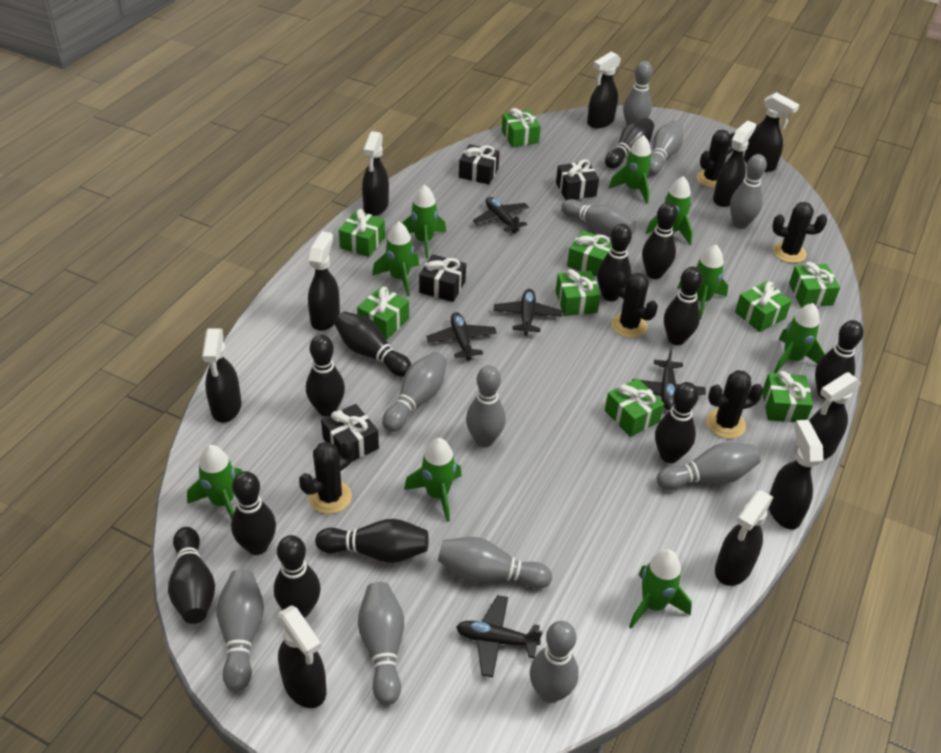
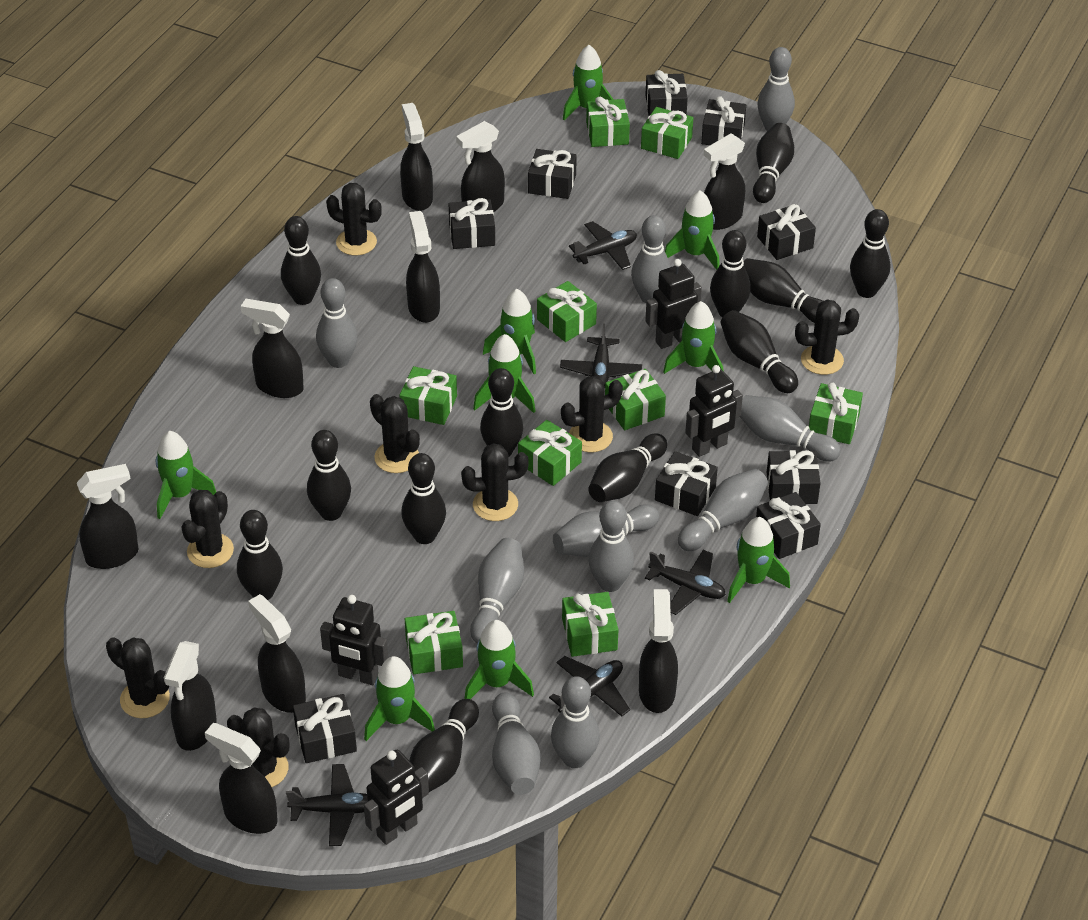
black cactus: [299,440,354,514] [611,272,658,338] [696,130,735,188] [706,370,763,439] [772,202,827,263] = 5 -> [106,637,170,718] [181,490,234,568] [227,707,289,787] [326,183,382,256] [370,394,420,473] [461,443,529,521] [561,376,623,452] [795,300,859,375] = 8
black gift: [321,404,379,461] [419,254,466,302] [459,144,500,185] [556,159,599,200] = 4 -> [293,694,357,763] [449,198,495,249] [528,149,577,199] [645,70,688,116] [655,451,718,516] [701,96,746,145] [756,492,821,559] [757,204,816,260] [767,450,820,504] = 9
black robot: none = 0 -> [320,595,388,685] [364,750,429,845] [645,259,702,349] [685,365,743,457] = 4
grey bowling pin: [217,569,264,691] [358,582,404,705] [382,352,447,432] [438,537,552,589] [466,365,506,447] [530,621,579,703] [561,199,637,237] [623,61,652,125] [648,121,683,175] [657,442,760,490] [730,154,767,229] = 11 -> [316,278,358,368] [470,538,524,643] [492,693,541,795] [551,676,600,768] [553,504,659,557] [589,501,634,592] [631,215,671,303] [678,469,768,551] [740,395,841,461] [757,47,795,131] = 10

